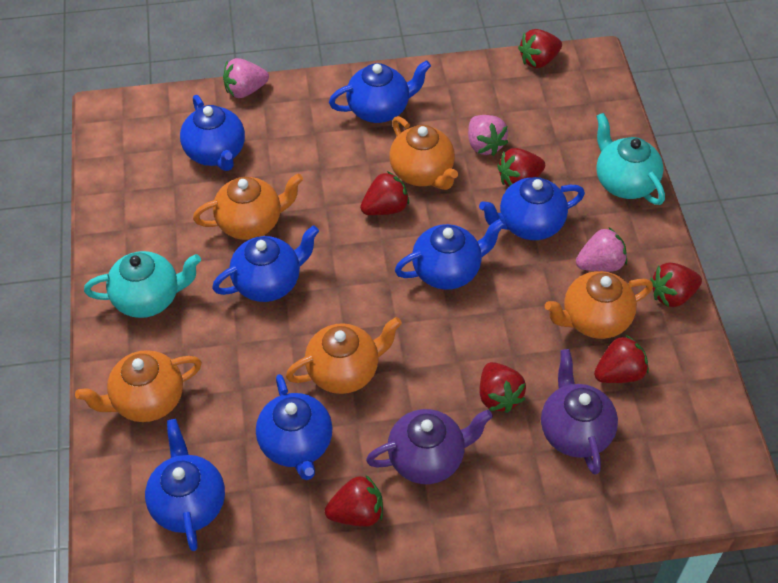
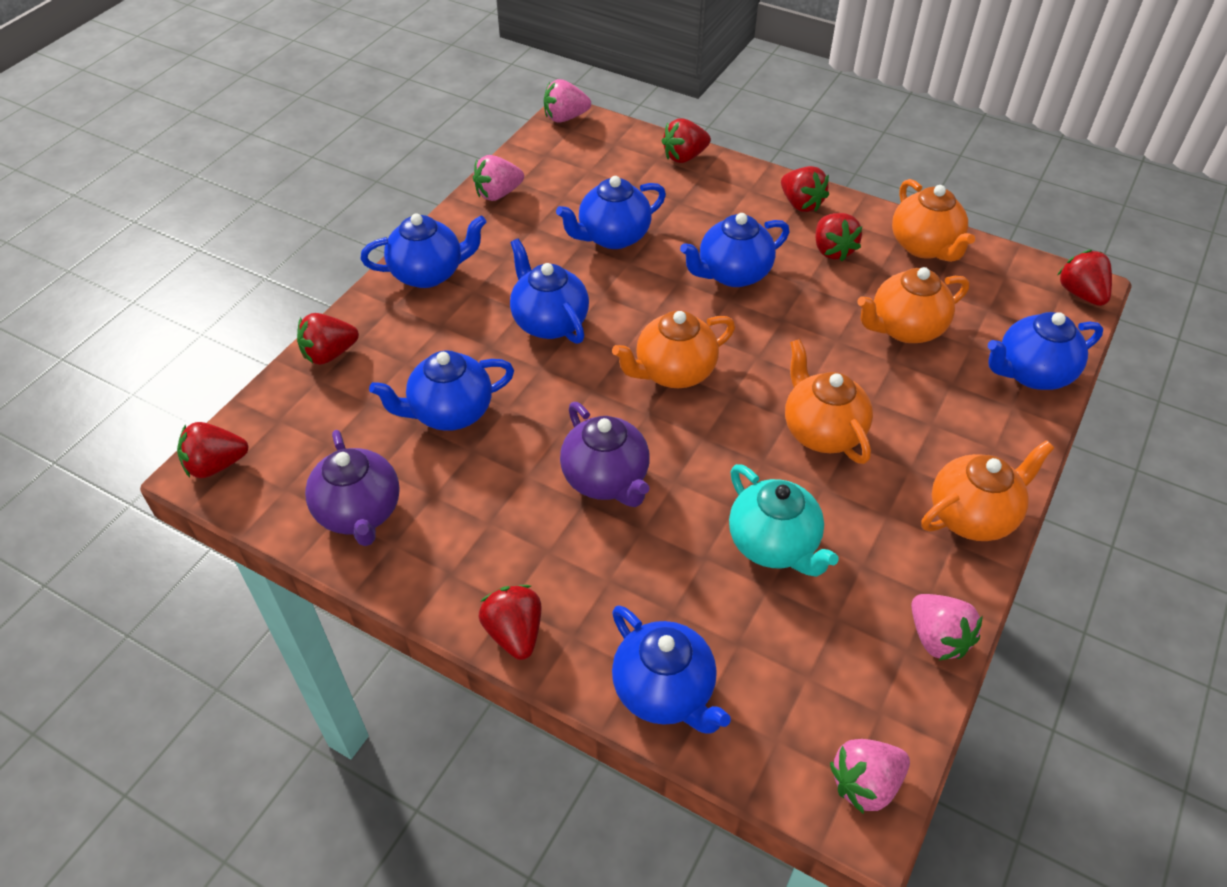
pink strawberry: [223,58,269,98] [468,115,508,156] [576,227,627,272] = 3 -> [473,155,524,201] [544,79,591,123] [830,739,910,814] [911,594,983,661] = 4
turquoise teapot: [84,251,201,318] [596,113,665,205] = 2 -> [729,464,839,577] = 1

